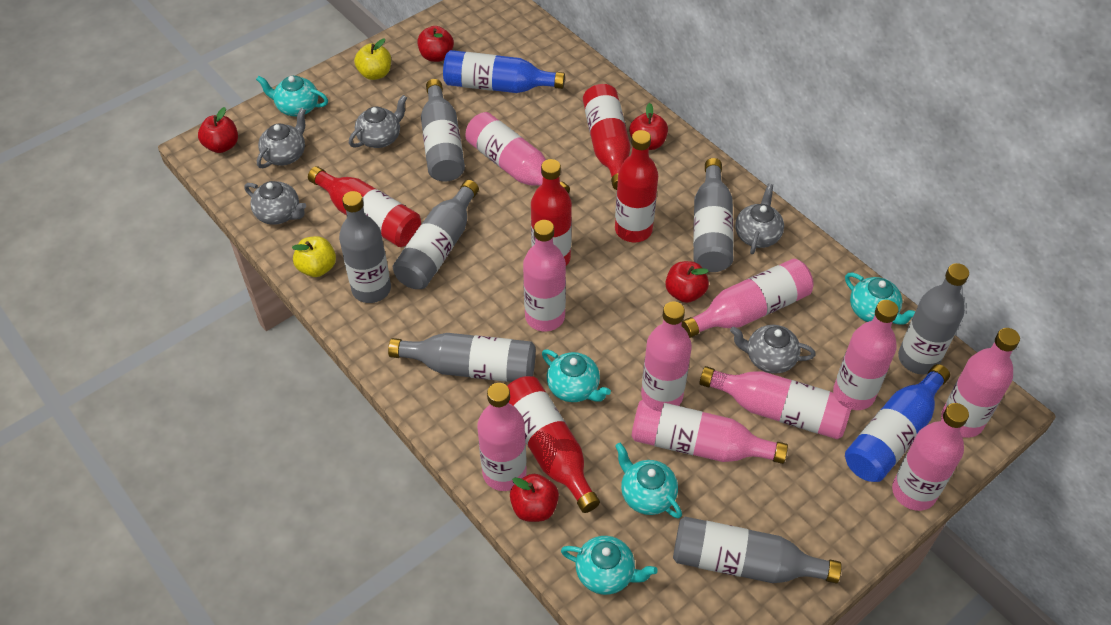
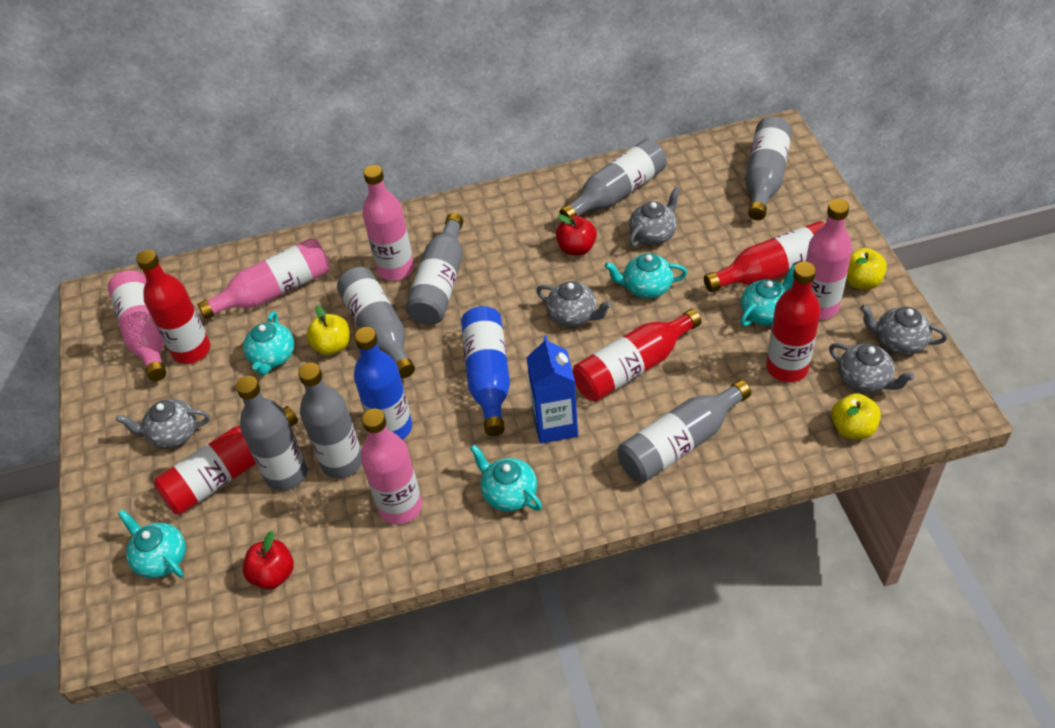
blue carton: none = 0 -> [527,335,578,444] = 1
pink bottle: [465,112,570,194] [477,383,527,491] [523,220,566,331] [632,398,788,464] [641,302,692,406] [681,259,814,338] [699,366,853,439] [833,300,899,410] [892,403,969,511] [941,328,1020,438] = 10 -> [108,270,166,381] [198,238,330,319] [361,409,422,524] [362,165,414,281] [806,199,852,320] = 5
red apple: [198,107,238,153] [417,26,454,62] [510,474,559,522] [629,103,668,150] [665,261,709,303] = 5 -> [242,531,294,589] [556,214,597,255] = 2
yellow apple: [292,236,336,277] [354,38,391,80] = 2 -> [306,305,349,355] [831,393,881,439] [846,248,887,289] = 3

